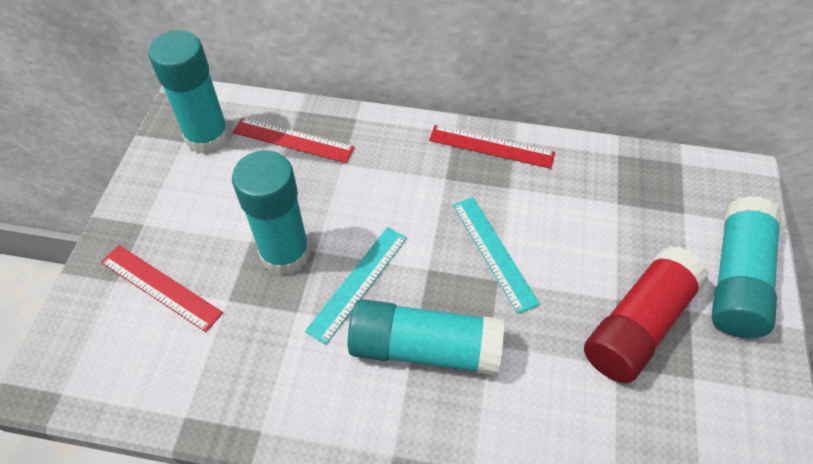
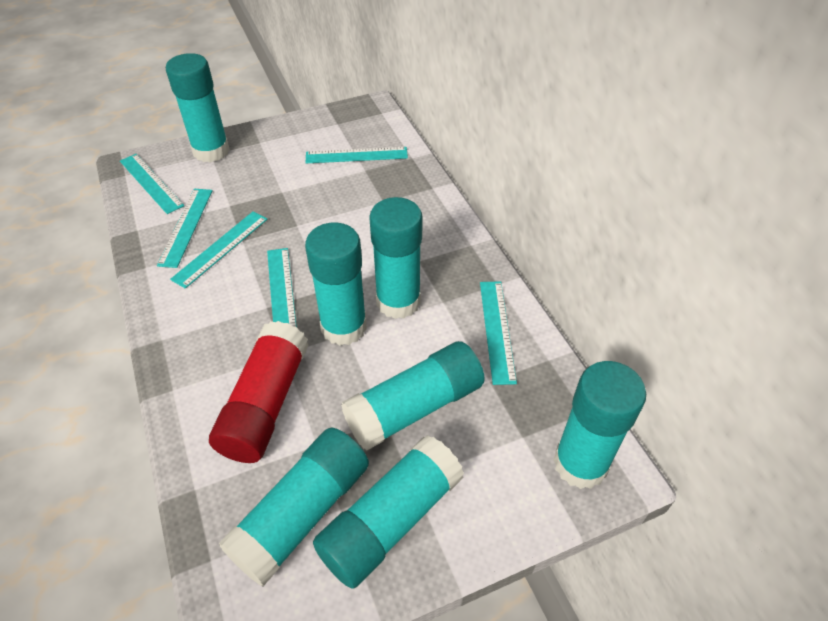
red ruler: [101,245,223,332] [233,117,354,163] [429,125,555,169] = 3 -> none = 0
turquoise glue stick: [148,31,230,155] [232,150,310,276] [348,299,504,376] [711,196,781,338] = 4 -> [166,53,230,162] [219,428,369,587] [305,223,367,346] [313,435,464,589] [341,341,485,451] [369,197,423,319] [553,361,646,489] = 7
turquoise ruler: [305,227,407,345] [453,197,540,314] = 2 -> [120,154,184,214] [157,189,213,268] [170,212,267,289] [267,248,297,327] [306,147,408,163] [480,281,517,385] = 6

